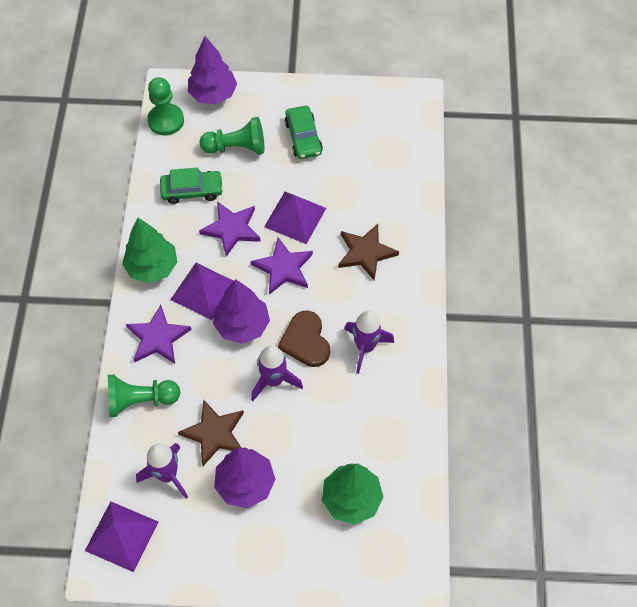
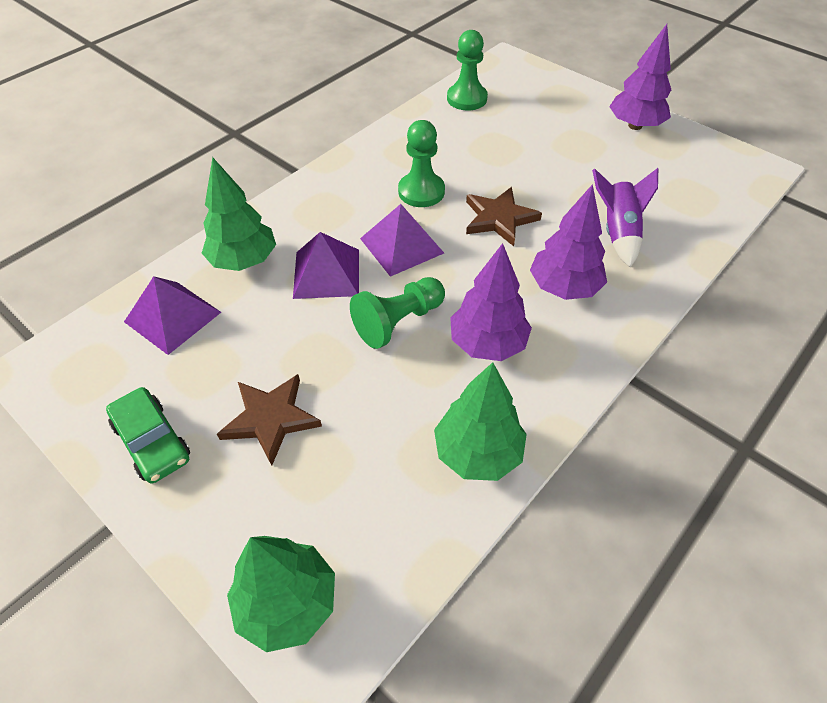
brown heart: [278,310,330,367] = 1 -> none = 0
green car: [160,167,223,204] [285,106,323,159] = 2 -> [106,387,190,484] = 1
green tree: [122,218,177,283] [322,463,384,525] = 2 -> [202,157,276,271] [227,536,335,652] [434,362,527,481] = 3
purple rocket: [136,443,188,499] [251,345,303,401] [344,310,394,374] = 3 -> [592,168,658,267] = 1
purple star: [126,305,192,364] [199,201,261,257] [251,237,313,295] = 3 -> none = 0

